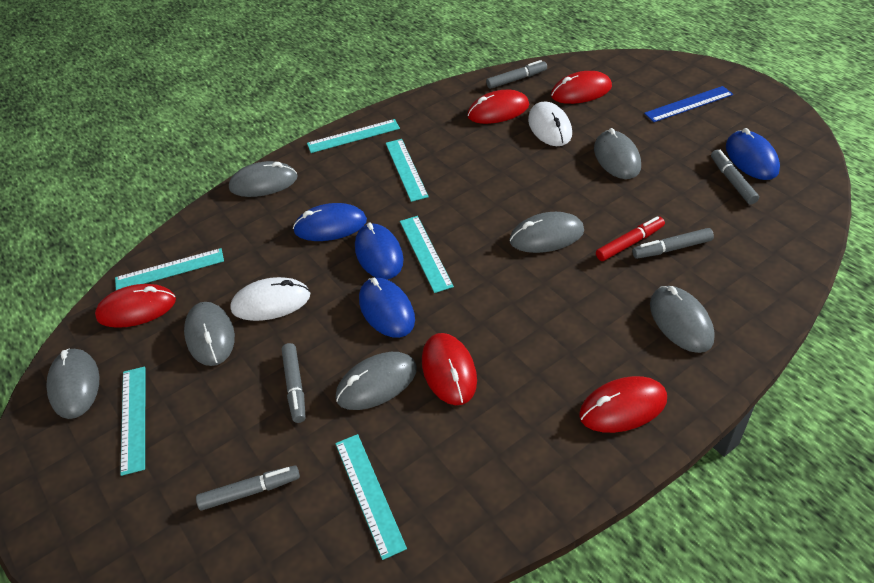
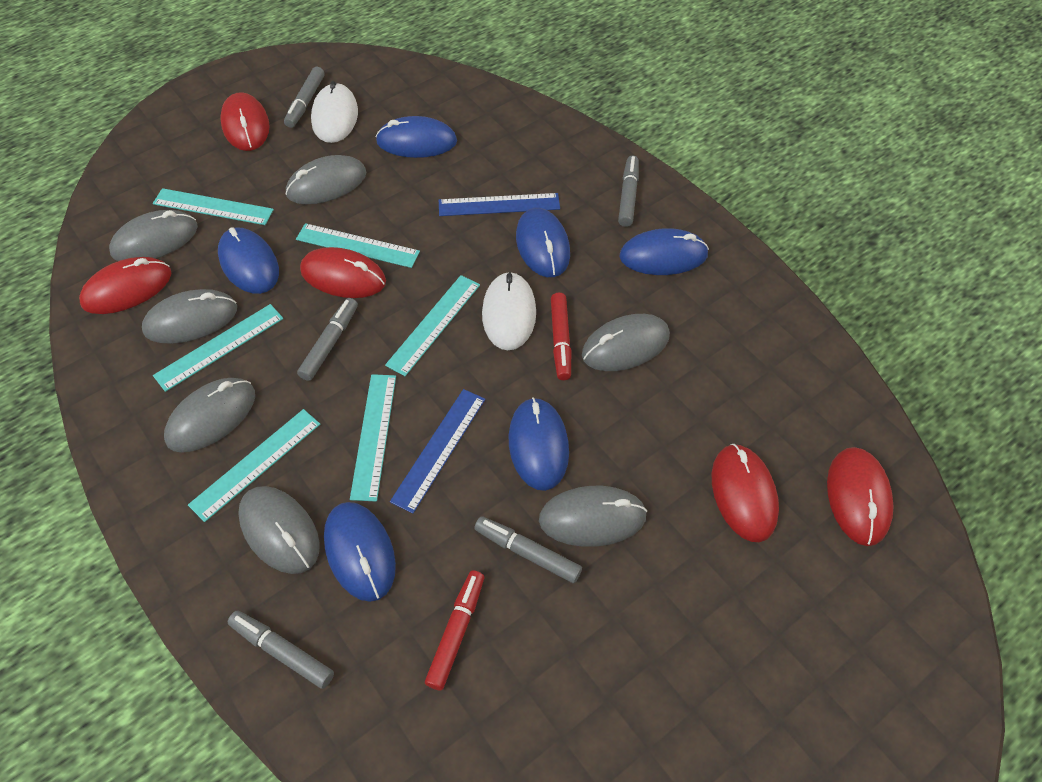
blue mouse: [293,203,367,241] [355,222,404,279] [359,278,415,338] [726,128,780,180] = 4 -> [218,227,279,294] [324,502,396,602] [376,116,457,158] [509,397,569,491] [516,208,570,277] [619,228,709,275] = 6
blue ruler: [644,86,733,122] = 1 -> [390,389,485,514] [439,193,560,216] = 2
red marker: [596,216,665,261] = 1 -> [425,570,484,690] [551,293,571,380] = 2

